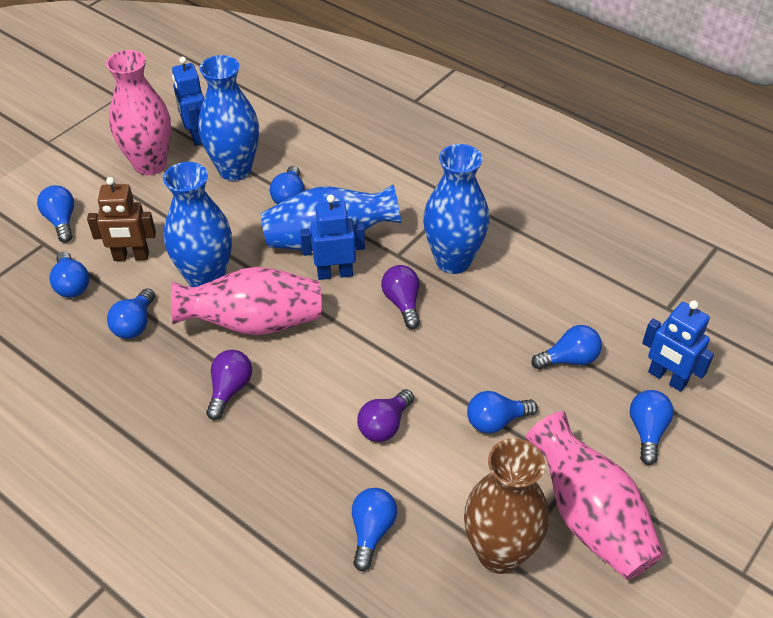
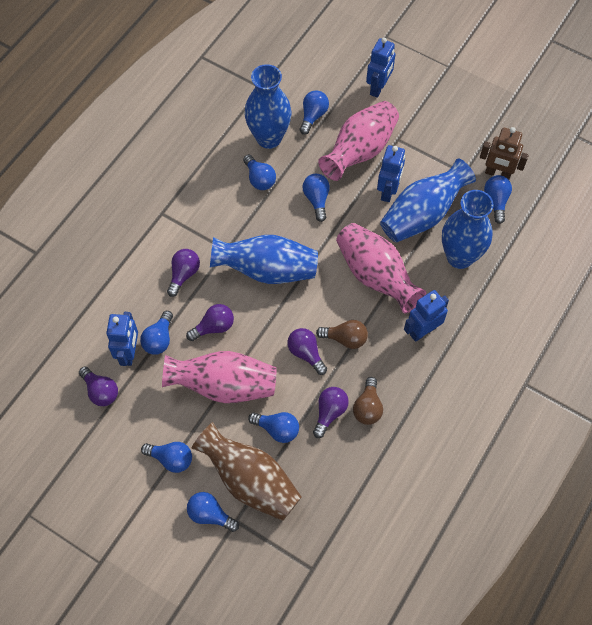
blue robot: [172,57,204,146] [300,195,365,280] [642,300,714,392] = 3 -> [106,312,138,366] [366,37,395,98] [377,145,405,202] [404,290,449,342] = 4
brown light bulb: none = 0 -> [316,320,368,349] [353,377,383,425] = 2
purple light bulb: [206,350,252,420] [357,389,414,442] [381,265,420,329] = 3 -> [79,367,118,406] [167,249,200,297] [186,304,234,341] [287,328,327,375] [313,387,349,438] = 5

